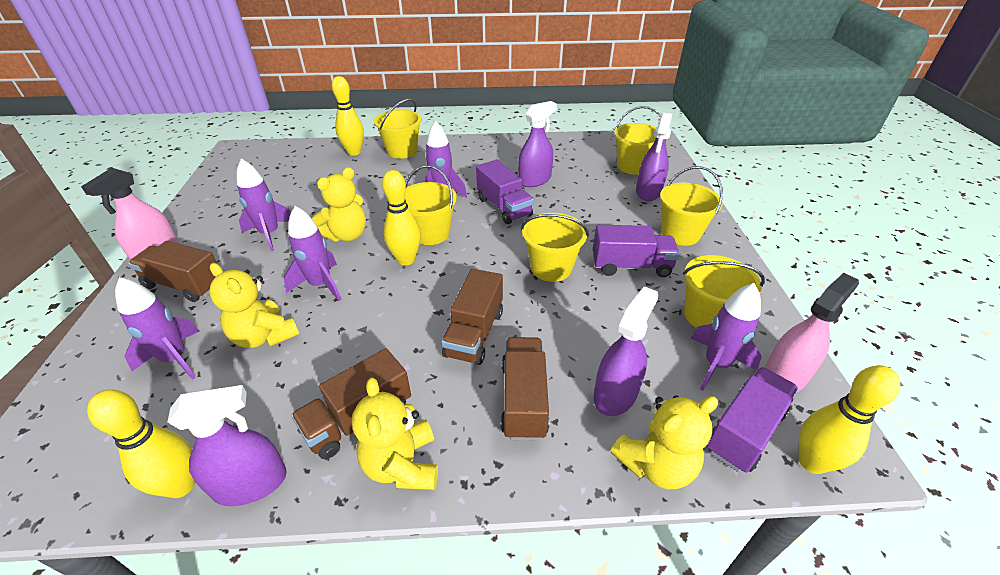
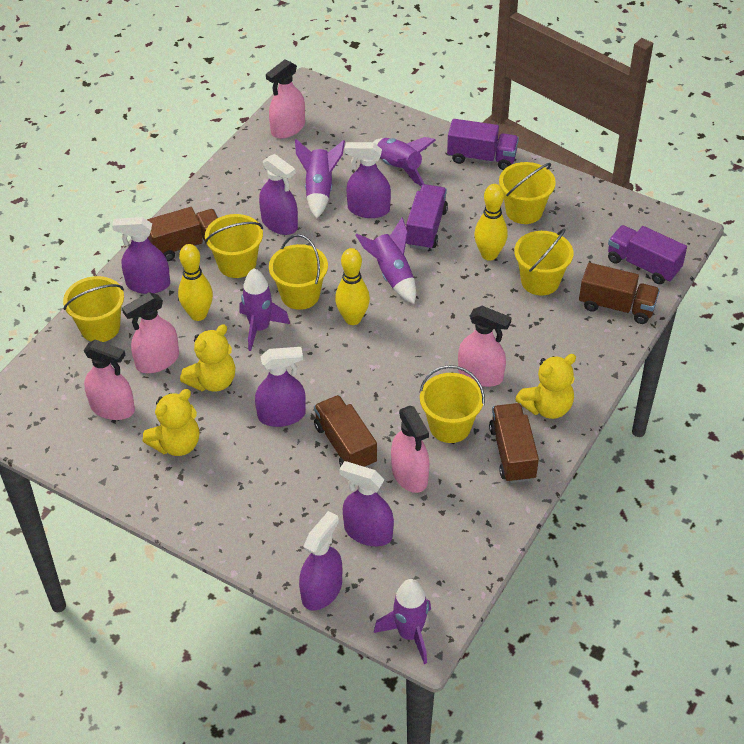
pink spray bottle: [81,168,179,260] [764,273,859,392] = 2 -> [84,339,135,420] [122,292,179,373] [266,60,305,139] [391,406,430,493] [458,306,512,387] = 5
purple spray bottle: [167,385,287,506] [518,101,557,187] [594,286,659,416] [636,113,672,201] = 4 -> [112,217,170,294] [255,347,306,427] [259,154,298,235] [299,511,342,611] [339,461,394,546] [345,142,391,218] = 6
yellow bowling pin: [87,389,195,498] [332,76,364,156] [382,170,421,265] [798,365,900,474] = 4 -> [178,244,213,321] [335,248,370,325] [474,184,508,261] = 3
yellow teddy bear: [210,263,299,348] [312,167,366,241] [352,378,438,490] [610,395,718,489] = 4 -> [143,389,199,456] [180,324,235,392] [515,354,576,419] = 3

